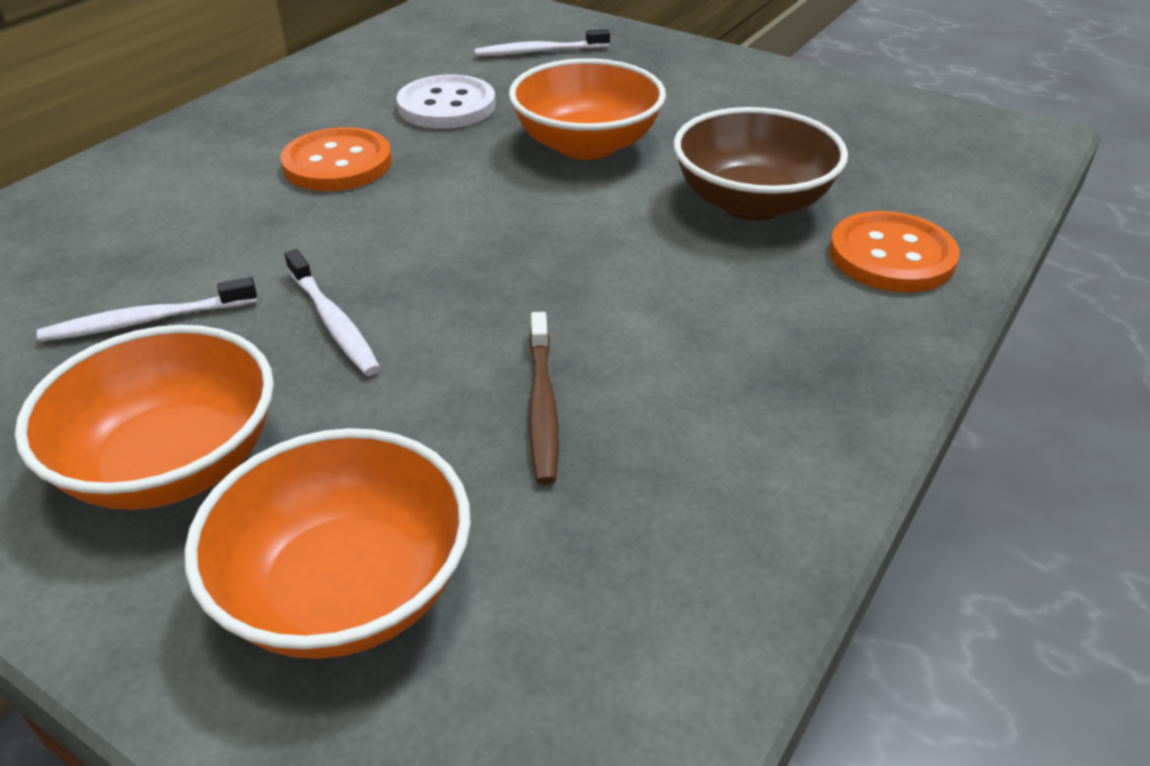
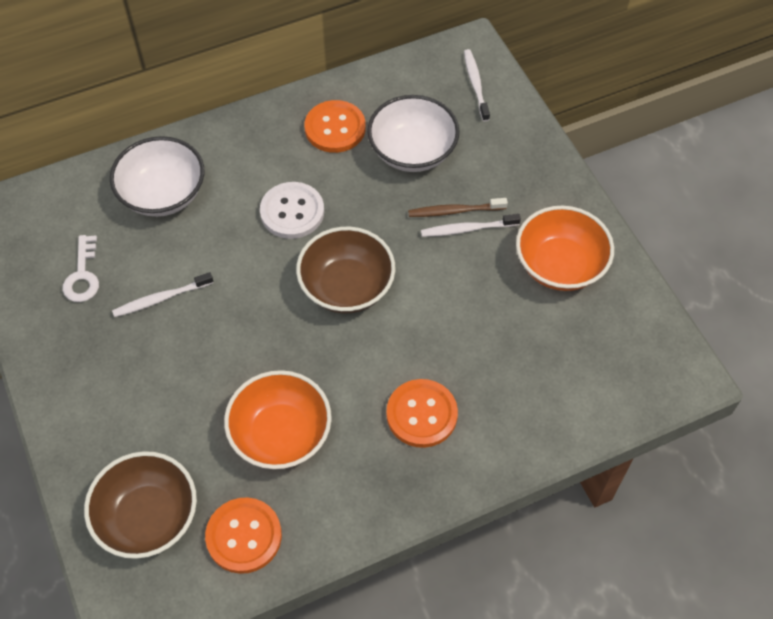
brown bowl: [674,107,848,221] = 1 -> [84,451,197,559] [296,227,396,313] = 2
orange bowl: [15,325,274,510] [184,428,471,659] [509,58,666,160] = 3 -> [224,370,332,469] [516,206,614,291] = 2
orange button: [281,127,392,191] [829,211,960,292] = 2 -> [205,497,282,574] [304,100,366,153] [386,379,458,448] = 3
white bowl: none = 0 -> [110,136,204,217] [367,95,460,172] = 2
white key: none = 0 -> [62,235,99,302] = 1

